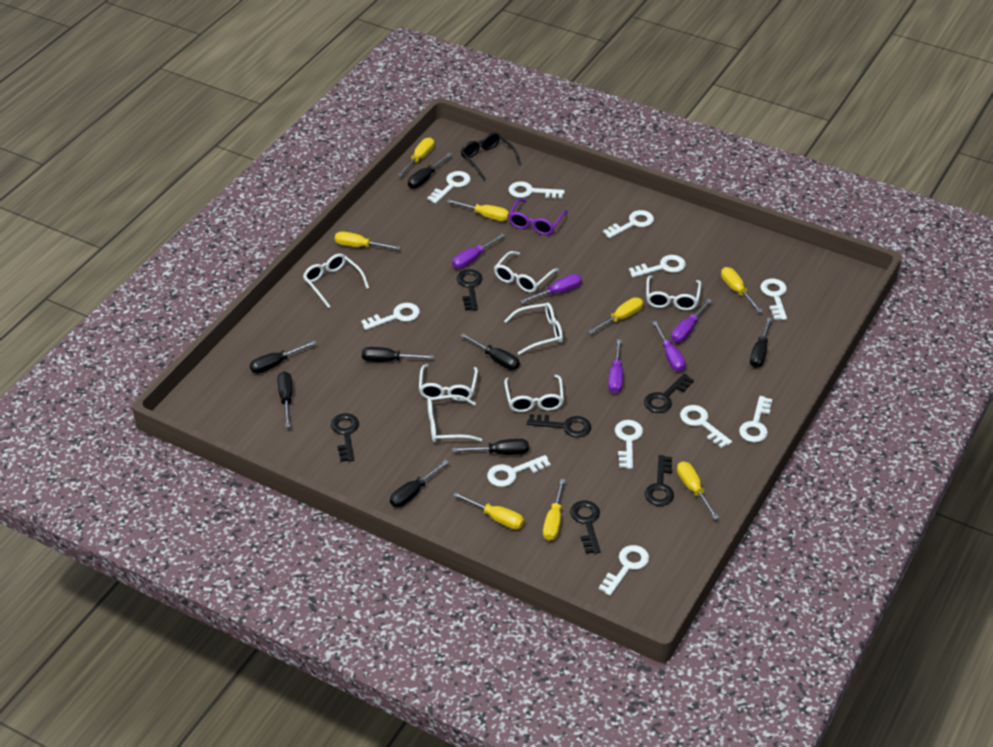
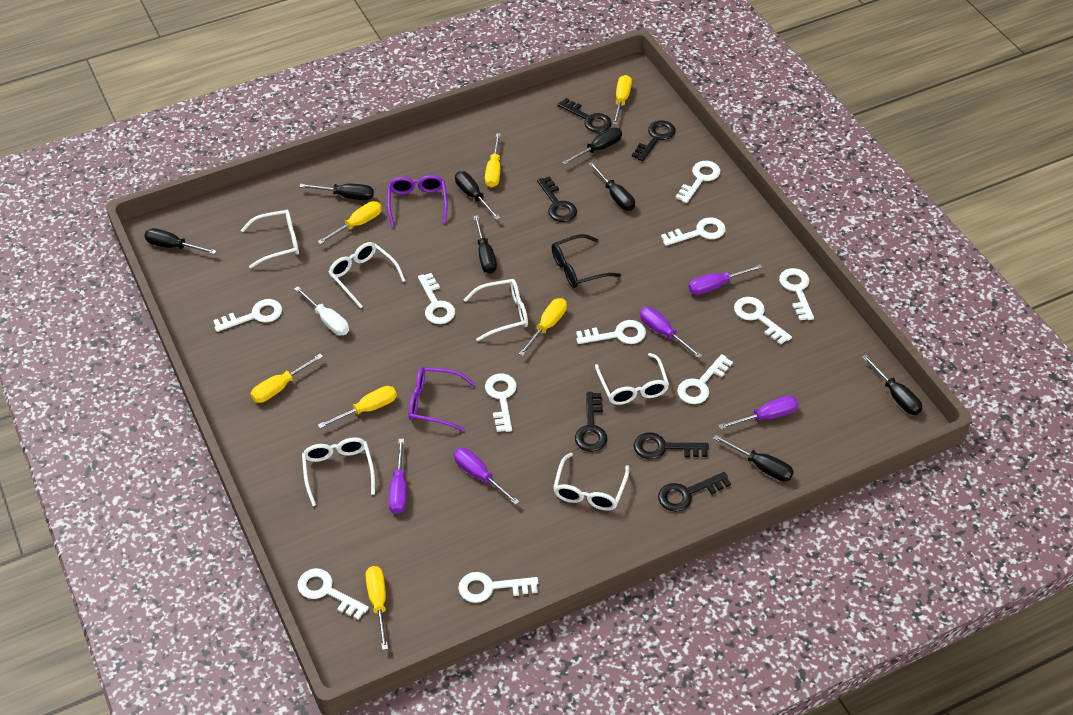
purple glasses: [508,199,568,235] = 1 -> [387,175,448,227] [408,367,476,431] = 2
white glasses: [303,254,369,308] [419,364,478,401] [427,395,482,442] [494,251,559,293] [504,303,563,355] [504,375,564,412] [646,276,701,310] = 7 -> [241,210,299,269] [302,437,375,506] [328,242,406,309] [463,279,528,341] [553,453,629,510] [595,353,669,405] = 6
white screwdriver: none = 0 -> [294,286,349,335] = 1
yellow screwdriver: [335,231,400,250] [398,138,434,176] [447,199,509,221] [453,492,524,529] [543,479,566,541] [588,297,643,334] [677,461,719,519] [721,267,763,313] = 8 -> [251,354,323,403] [317,201,382,244] [318,386,397,429] [365,566,388,650] [485,133,501,188] [519,298,567,356] [613,75,632,125] = 7

